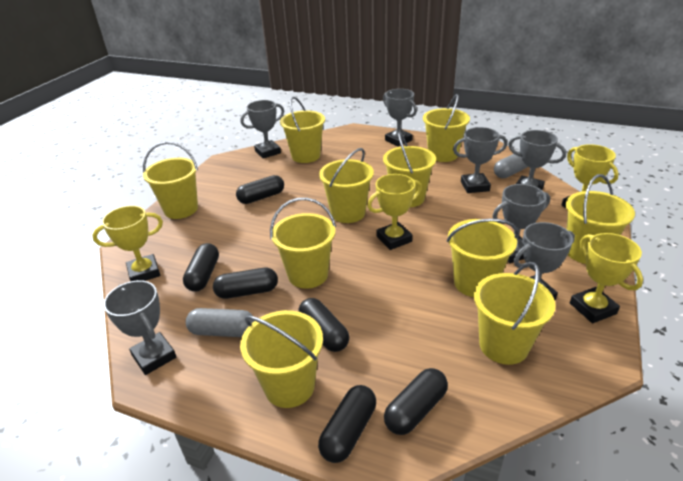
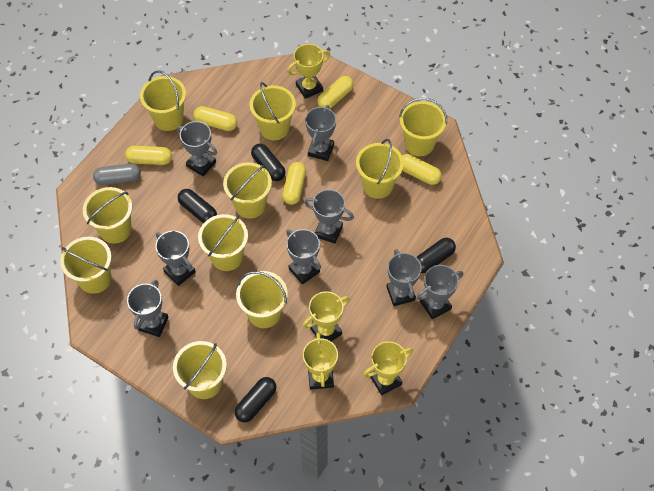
black capsule: [183,243,219,292] [213,268,278,299] [236,175,284,204] [298,298,349,352] [318,385,376,463] [384,368,448,435] = 6 -> [178,189,217,223] [235,377,277,422] [251,144,285,181] [417,238,456,273] = 4
grey capsule: [186,308,254,337] [494,151,528,178] = 2 -> [93,163,141,185] = 1
grey trophy: [103,280,176,375] [241,100,284,159] [383,89,417,147] [453,127,507,193] [492,184,550,263] [508,130,566,190] [514,222,575,300] = 7 -> [127,280,169,337] [155,231,196,286] [177,121,217,176] [286,229,321,284] [304,189,354,244] [305,105,336,161] [387,249,422,306] [416,265,463,319] = 8
yellow capsule: none = 0 -> [125,146,172,165] [193,106,238,131] [282,162,306,205] [318,76,354,109] [402,154,442,185] = 5

